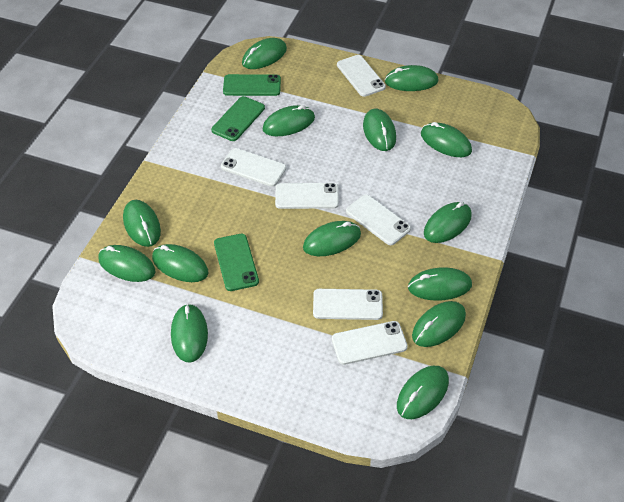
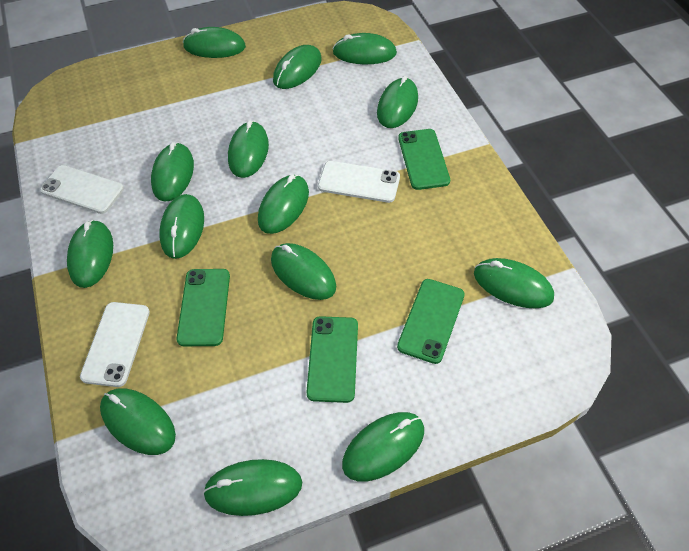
green phone: [211,96,265,141] [214,234,259,291] [223,74,281,96] = 3 -> [176,269,230,346] [306,316,358,403] [397,279,465,364] [398,129,450,190] = 4
white phone: [221,148,286,187] [275,183,339,209] [313,289,383,320] [332,321,408,365] [337,55,386,97] [346,195,411,245] = 6 -> [40,165,124,214] [80,302,150,387] [318,161,400,203] = 3

